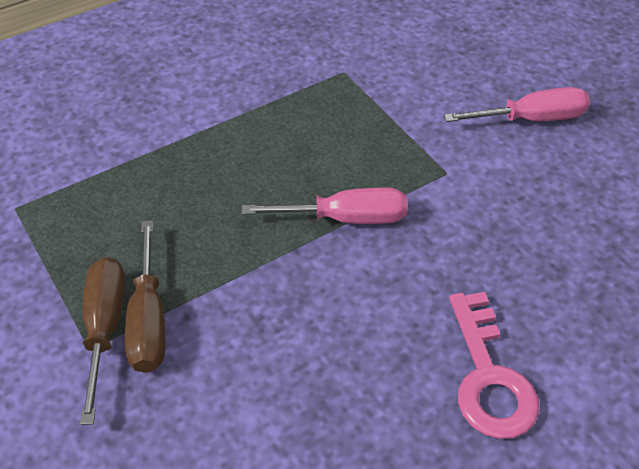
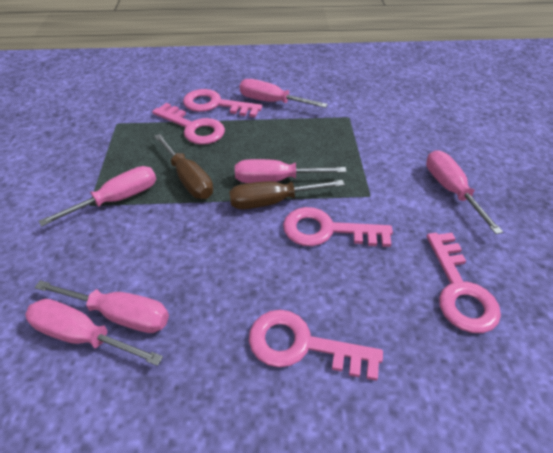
pink key: [449,292,539,439] = 1 -> [152,103,225,145] [183,89,262,118] [249,310,383,381] [283,207,393,247] [427,233,501,333] = 5
pink screwdriver: [242,187,407,224] [444,87,590,122] = 2 -> [25,299,163,366] [34,280,169,333] [39,166,156,226] [235,159,347,183] [240,79,328,108] [426,150,503,234] = 6

